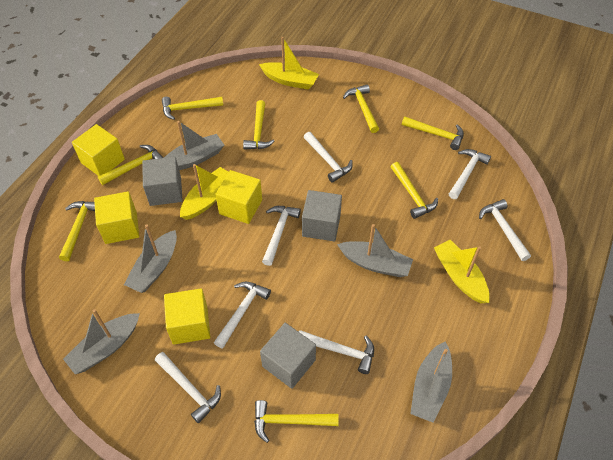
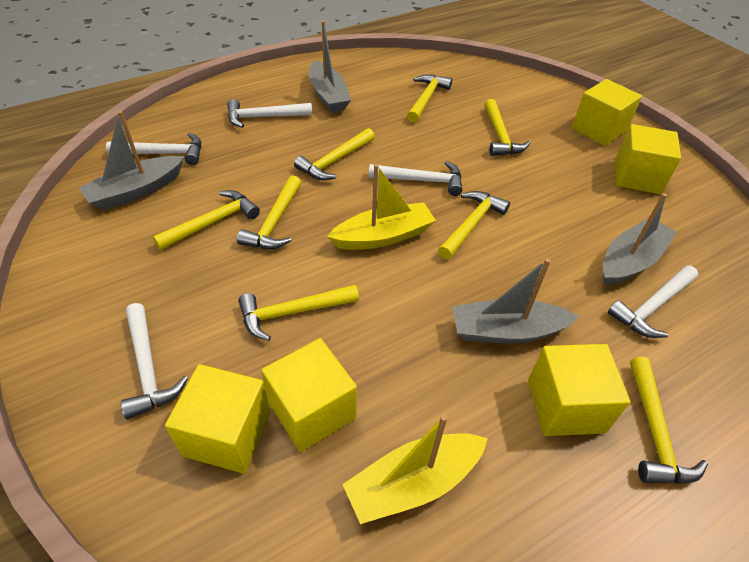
grey boat: [63,309,140,374] [124,225,177,293] [164,121,224,170] [337,224,413,277] [410,341,452,423] = 5 -> [79,111,184,210] [309,21,351,113] [452,258,579,344] [603,193,677,285] = 4
grey cube: [142,157,183,206] [260,323,316,389] [302,190,342,241] = 3 -> none = 0
white hammer: [155,352,221,423] [214,282,271,349] [262,206,301,266] [299,330,374,374] [304,132,353,183] [449,149,491,199] [479,199,531,261] = 7 -> [106,133,201,165] [121,303,188,420] [227,99,312,128] [369,161,462,196] [608,265,698,338] = 5
yellow boat: [180,164,229,220] [259,37,319,90] [434,240,490,303] = 3 -> [327,164,436,250] [342,415,488,524] = 2
yellow cube: [72,124,125,176] [94,191,139,244] [164,288,210,345] [215,170,262,224] = 4 -> [165,364,271,474] [261,338,357,452] [528,344,630,436] [572,79,642,146] [615,124,681,194] = 5

